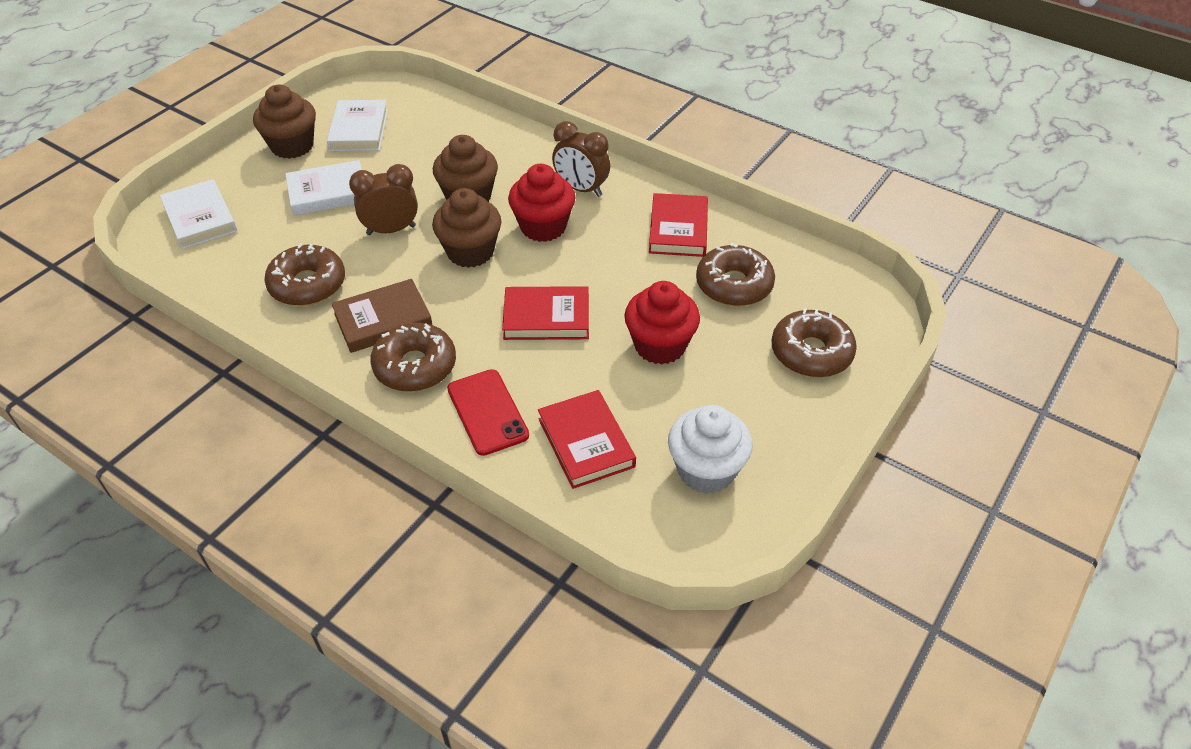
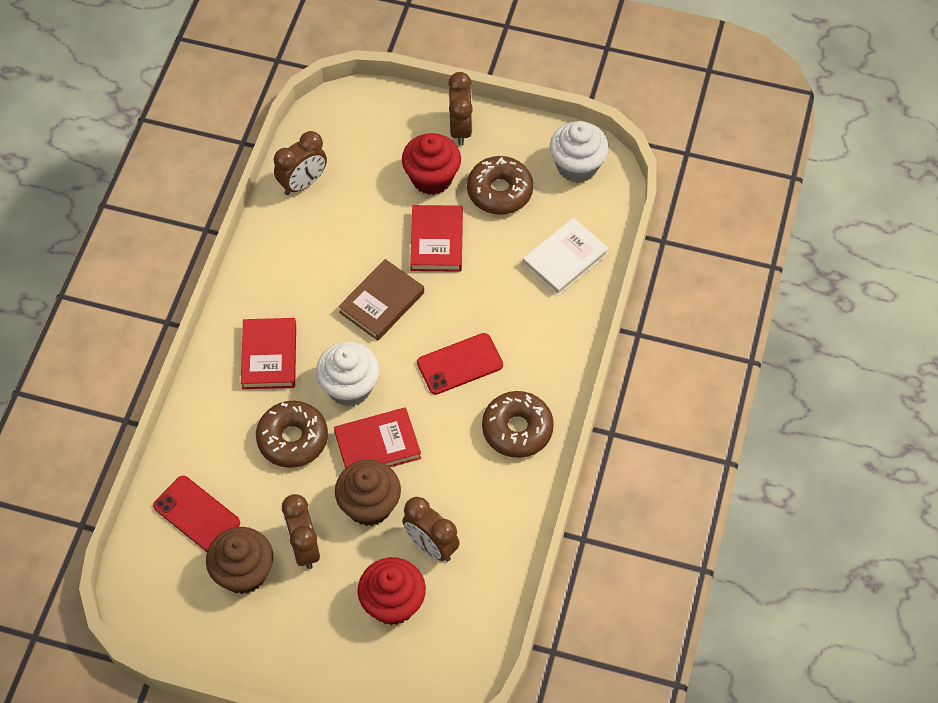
brown clock: [349,164,418,235] [552,121,610,197] = 2 -> [274,131,327,195] [282,494,320,569] [402,497,460,561] [448,72,473,146] = 4
brown cupcake: [253,85,316,159] [432,188,501,268] [433,135,498,202] = 3 -> [206,527,273,594] [335,460,401,526] = 2
brown donut: [264,243,345,306] [370,323,456,392] [696,243,775,306] [772,308,857,377] = 4 -> [256,401,328,468] [467,156,533,215] [482,391,554,458] = 3
red phone: [447,369,529,456] = 1 -> [153,476,240,552] [417,333,503,394] = 2
white book: [160,179,237,249] [285,160,362,215] [327,100,388,151] = 3 -> [523,218,609,296] = 1
white cupcake: [668,405,752,494] = 1 -> [316,342,380,406] [550,121,609,183] = 2

